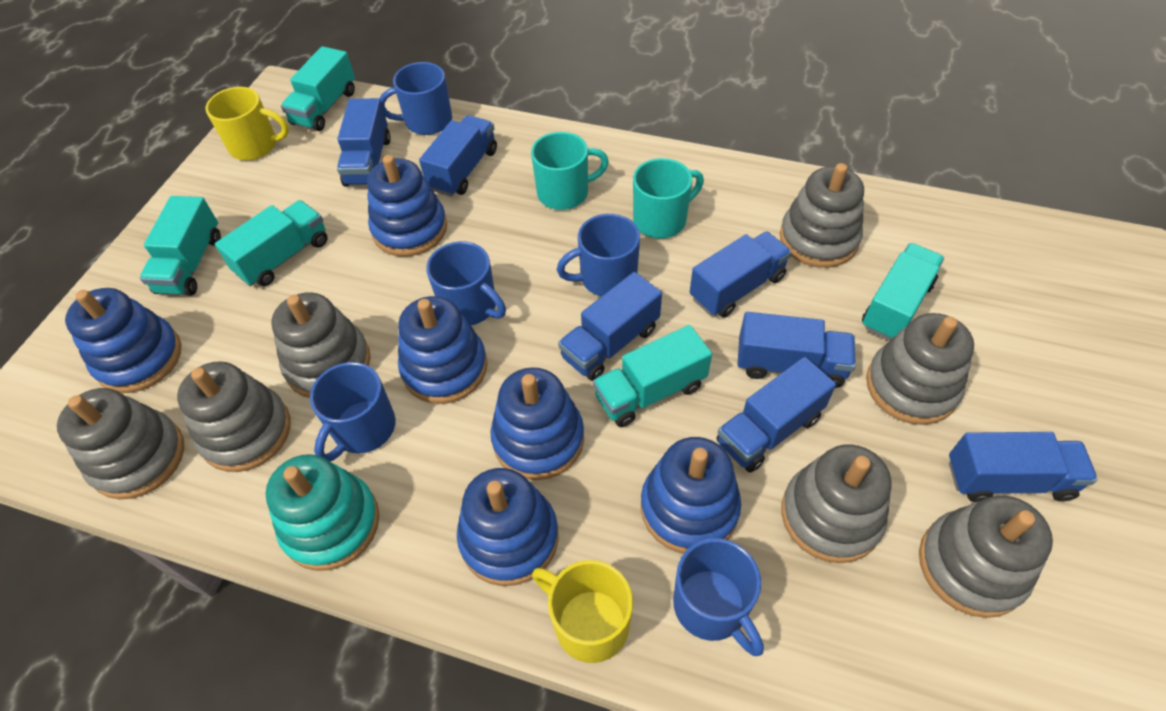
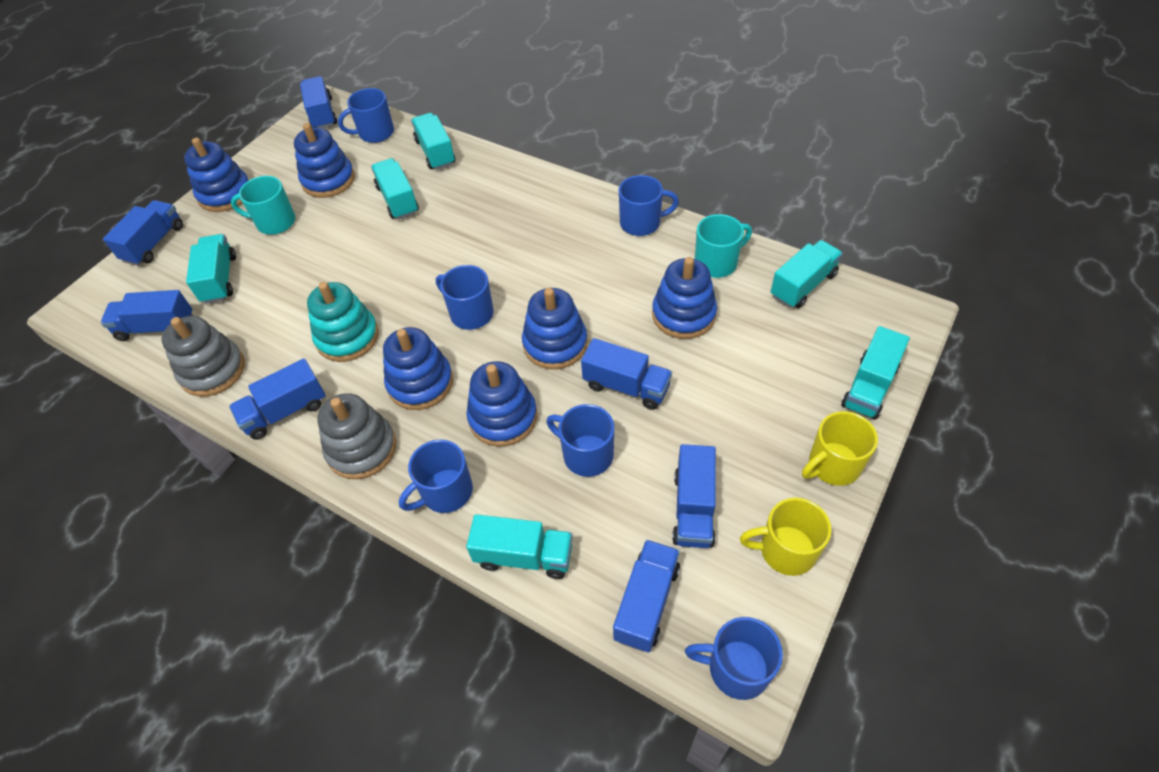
blue mug: [310,362,396,461] [379,62,452,135] [426,241,506,326] [557,214,640,296] [673,538,764,656] = 5 -> [338,88,394,143] [399,440,473,513] [436,265,494,330] [546,404,614,477] [619,175,679,236] [685,617,783,700] = 6
grey stacking toy: [57,388,184,499] [177,361,291,472] [272,292,371,398] [780,163,864,268] [781,444,891,563] [866,313,974,425] [919,495,1053,618] = 7 -> [162,316,245,397] [317,393,396,479] = 2
turquoise truck: [140,196,221,296] [215,200,328,286] [281,46,355,131] [593,325,712,427] [862,243,944,341] = 5 -> [186,234,236,304] [371,158,419,219] [411,113,455,170] [466,514,573,579] [771,240,843,308] [841,326,910,420] = 6

